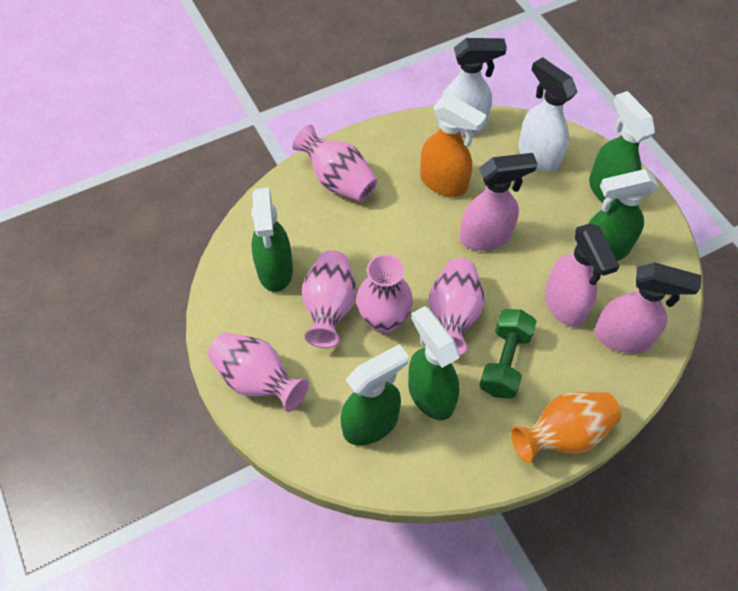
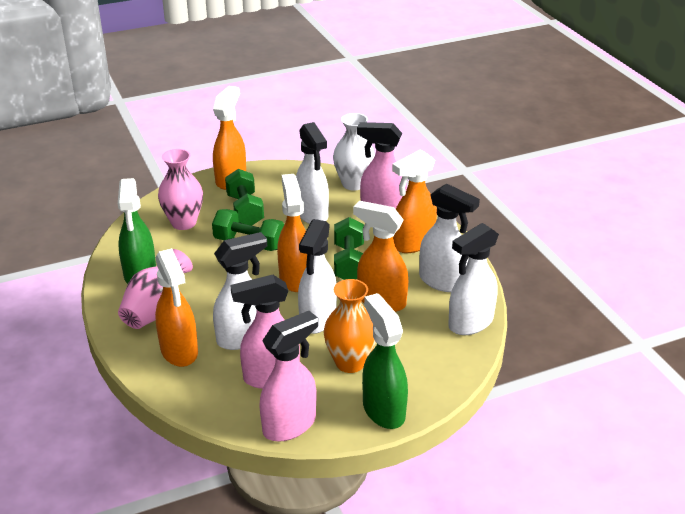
green dumbbell: [479,309,537,399] = 1 -> [212,209,284,251] [225,169,264,226] [334,217,364,280] = 3
green spray bottle: [251,187,293,292] [340,344,409,445] [408,306,460,420] [588,169,659,261] [589,91,655,205] = 5 -> [118,178,156,284] [362,293,408,429] = 2
orange spray bottle: [420,95,487,197] = 1 -> [155,248,198,367] [213,86,246,190] [277,174,307,292] [353,201,408,312] [392,149,437,253] = 5
pink vase: [208,332,309,412] [292,125,378,202] [301,250,356,348] [356,254,413,333] [429,258,484,355] = 5 -> [118,249,193,329] [158,149,203,230] = 2
white spray bottle: [438,38,507,137] [518,57,577,172] = 2 -> [213,232,267,350] [296,122,329,224] [298,219,337,334] [419,184,480,292] [448,223,499,335] = 5
white vase: none = 0 -> [333,113,375,191] = 1

